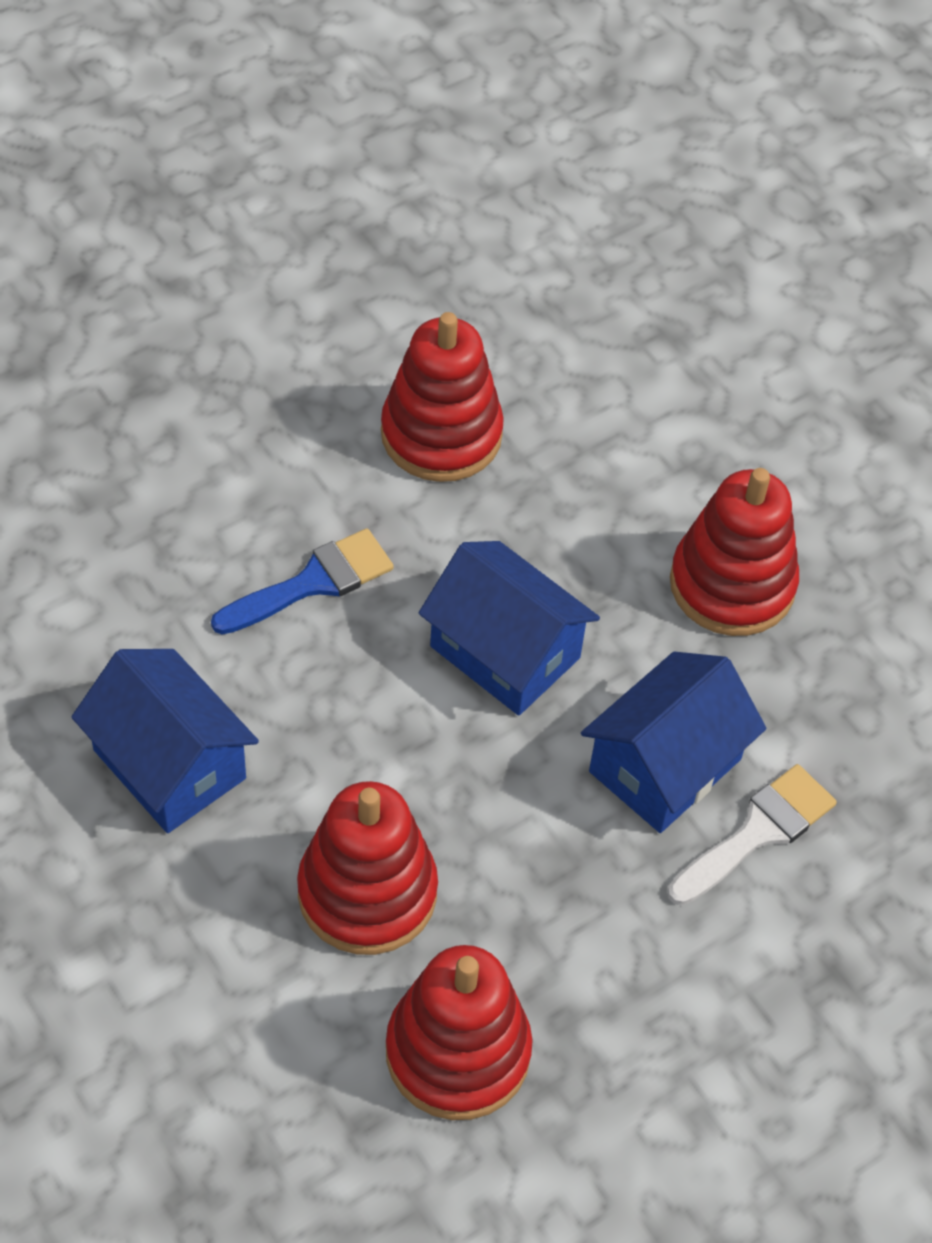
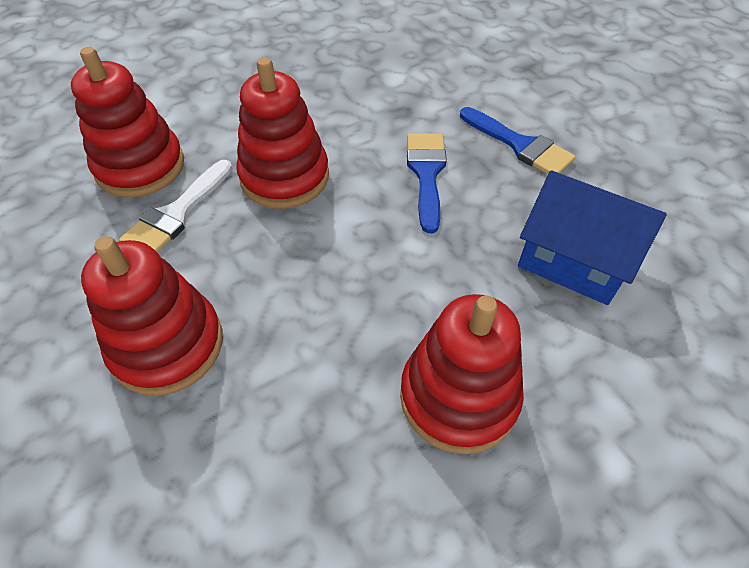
blue brush: [211,528,394,635] = 1 -> [407,133,447,233] [460,107,576,174] = 2
blue house: [72,649,259,833] [419,541,600,716] [581,651,766,833] = 3 -> [518,171,667,305] = 1

